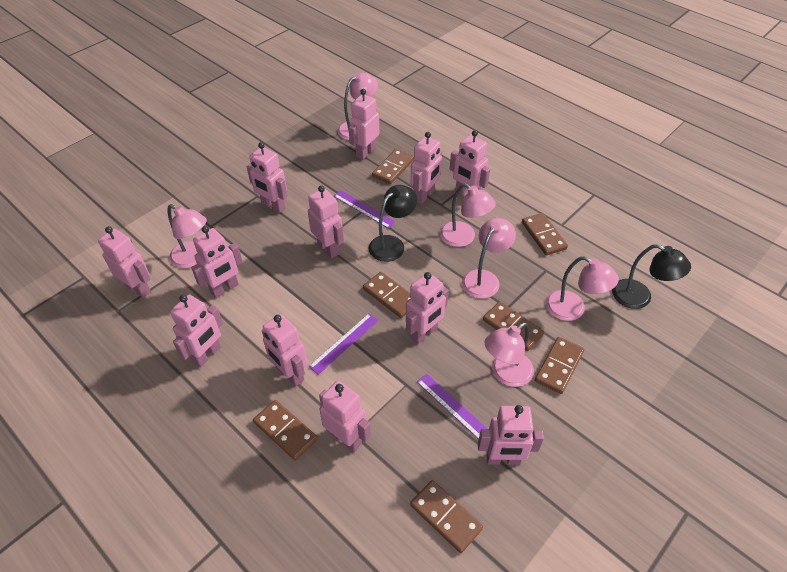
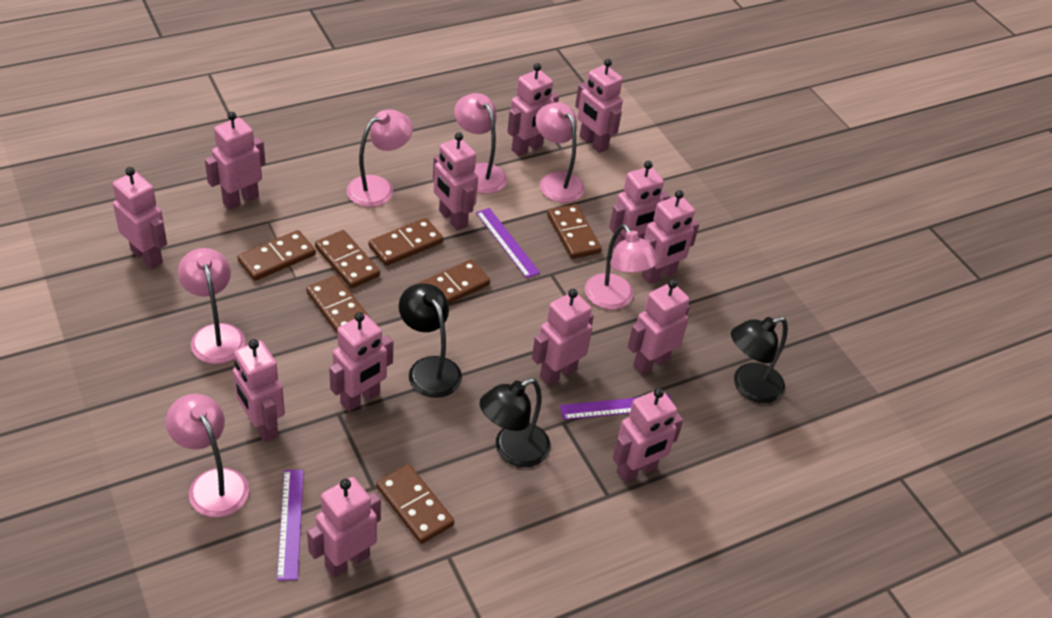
black lamp: [368,185,417,262] [612,244,691,309] = 2 -> [399,284,462,398] [480,378,550,467] [731,317,788,403] = 3
pink robot: [98,226,151,298] [170,295,223,367] [191,226,243,298] [247,142,287,213] [262,314,307,386] [308,185,344,258] [319,381,371,452] [349,89,379,160] [406,272,449,344] [410,132,442,204] [450,130,490,195] [478,405,544,465] = 12 -> [113,167,167,269] [205,112,265,210] [233,339,285,442] [307,477,381,577] [329,312,393,412] [433,132,478,231] [507,63,559,156] [532,289,594,386] [575,59,623,153] [609,161,670,248] [613,388,683,482] [627,279,690,375] [642,190,699,284] = 13

